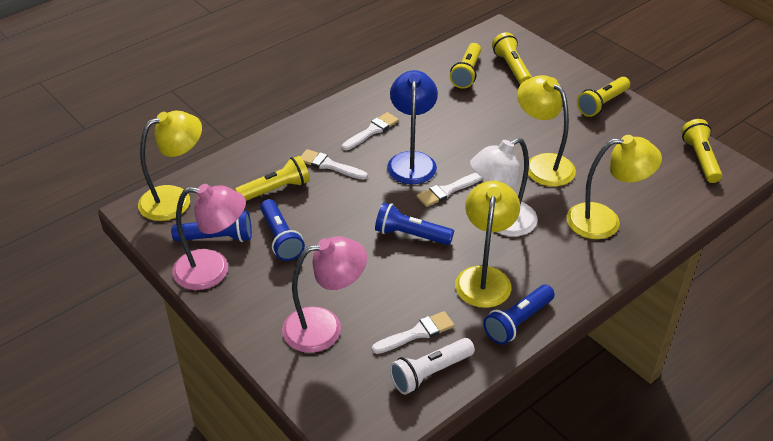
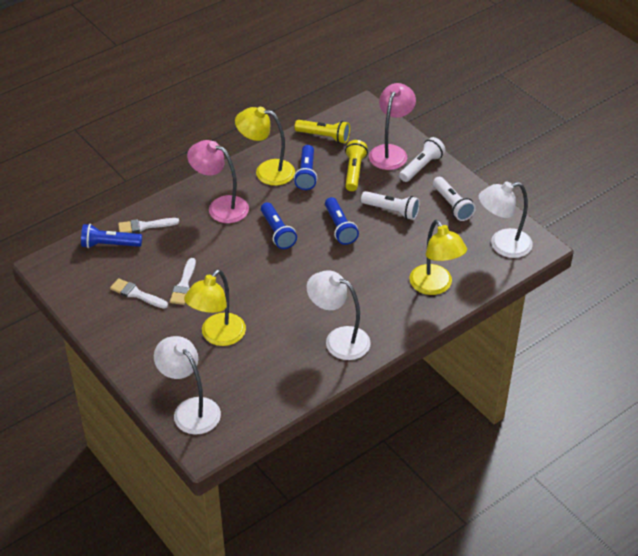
blue lamp: [387,70,438,184] = 1 -> none = 0
white brush: [300,149,368,180] [342,112,399,150] [372,311,454,354] [417,173,483,207] = 4 -> [110,278,168,309] [118,218,179,233] [170,258,196,305] = 3
white flashlight: [389,338,475,395] = 1 -> [361,191,420,220] [399,137,446,182] [433,177,476,221] = 3
white lamp: [470,138,538,237] = 1 -> [154,336,221,435] [307,271,371,360] [478,181,533,258] = 3
yellow flashlight: [235,156,310,201] [450,43,481,89] [492,32,532,85] [577,77,630,117] [681,119,722,183] = 5 -> [295,120,350,144] [345,140,368,191] = 2
yellow lamp: [138,110,202,221] [455,181,520,308] [517,75,576,187] [566,135,662,239] = 4 -> [184,269,246,346] [235,107,295,186] [409,220,467,295] = 3

